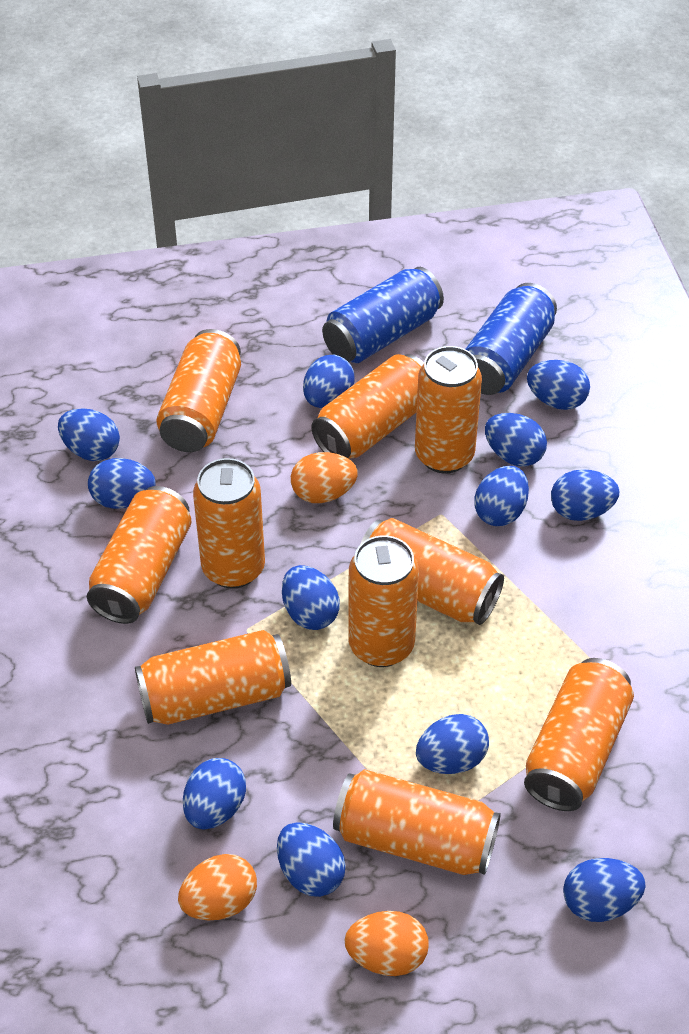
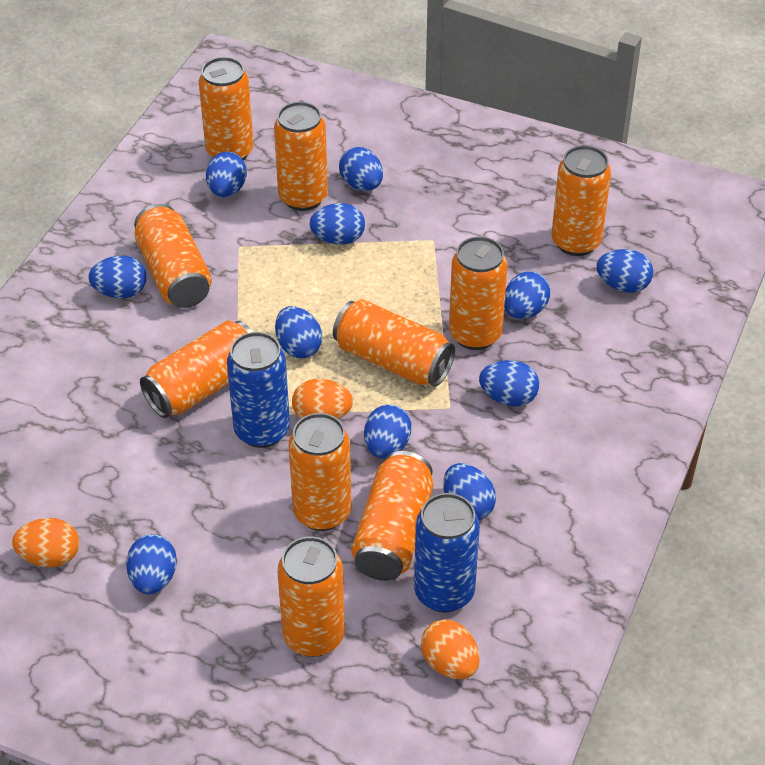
blue egg: [58,408,120,461] [88,458,156,509] [183,758,246,830] [277,822,346,897] [282,565,340,630] [303,355,355,408] [416,714,489,774] [474,466,529,526] [485,413,547,467] [527,360,590,410] [551,469,619,521] [563,858,646,922] = 12 -> [88,256,147,298] [126,534,177,594] [206,152,247,197] [275,306,322,358] [309,203,365,245] [339,147,383,191] [364,404,411,458] [443,463,496,520] [479,360,539,406] [504,271,550,319] [596,249,653,293] = 11

